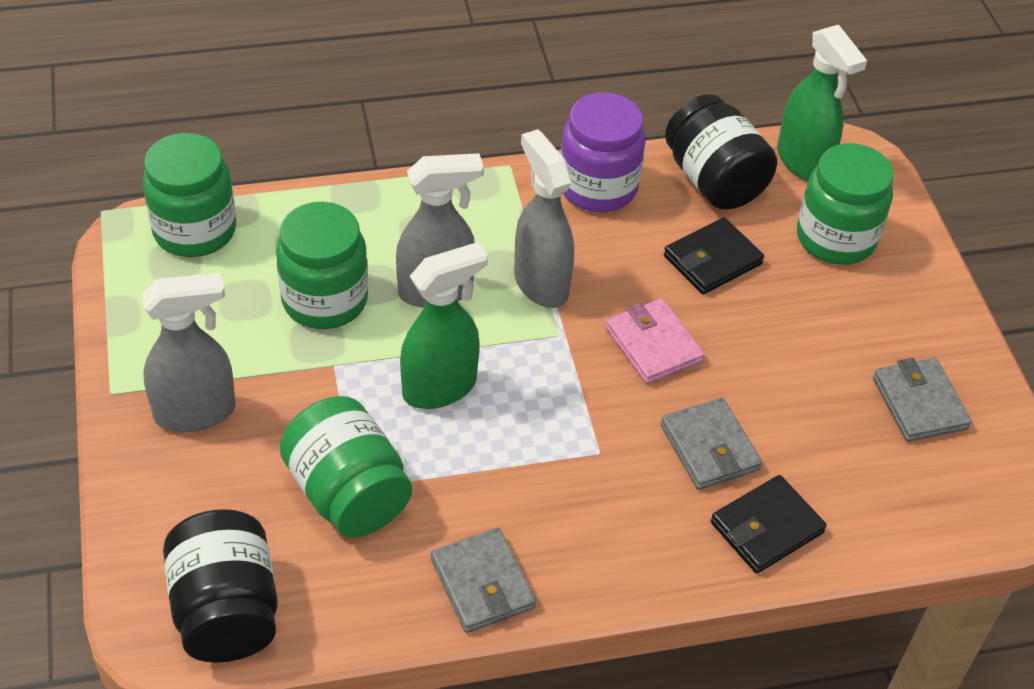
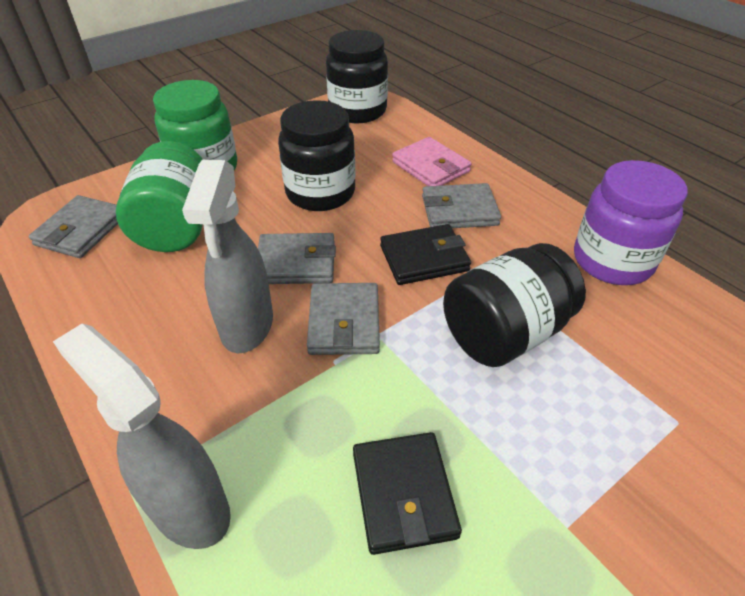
black jar: [163,509,278,663] [665,94,777,210] = 2 -> [278,100,355,211] [326,30,388,123] [443,243,586,367] = 3
green jar: [142,133,236,257] [276,202,368,329] [279,396,412,538] [797,143,894,265] = 4 -> [116,141,203,252] [153,80,237,170] = 2
green spray bottle: [400,242,488,409] [777,25,867,181] = 2 -> none = 0
grey spray bottle: [142,273,235,432] [396,153,484,308] [514,129,574,308] = 3 -> [53,324,231,549] [182,160,273,353] = 2
grey wallet: [431,528,536,633] [660,398,762,490] [873,358,972,442] = 3 -> [29,195,118,258] [258,233,336,284] [307,283,380,355] [422,183,501,228] = 4

